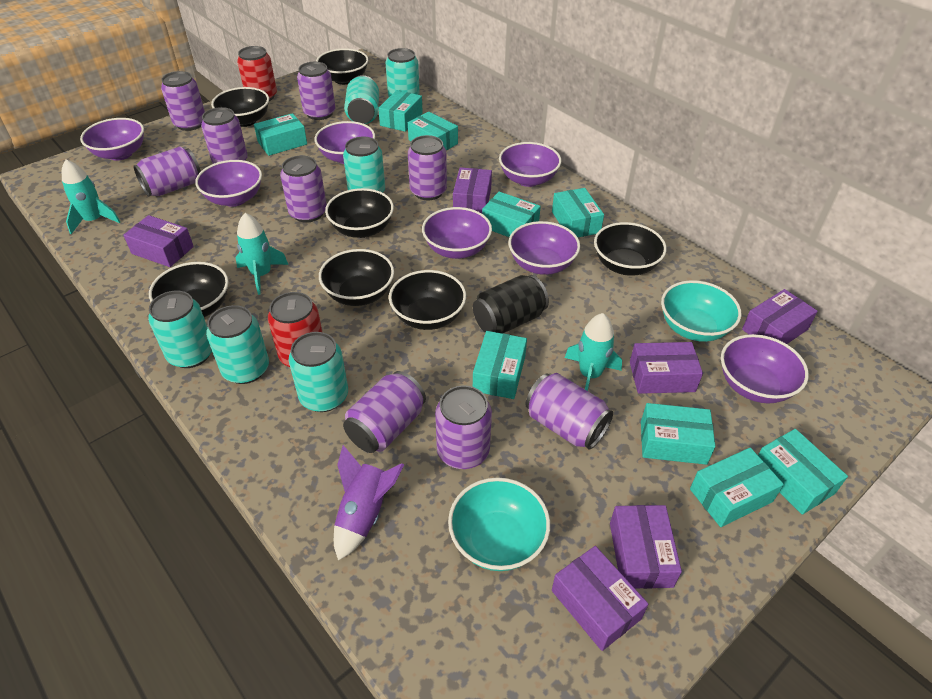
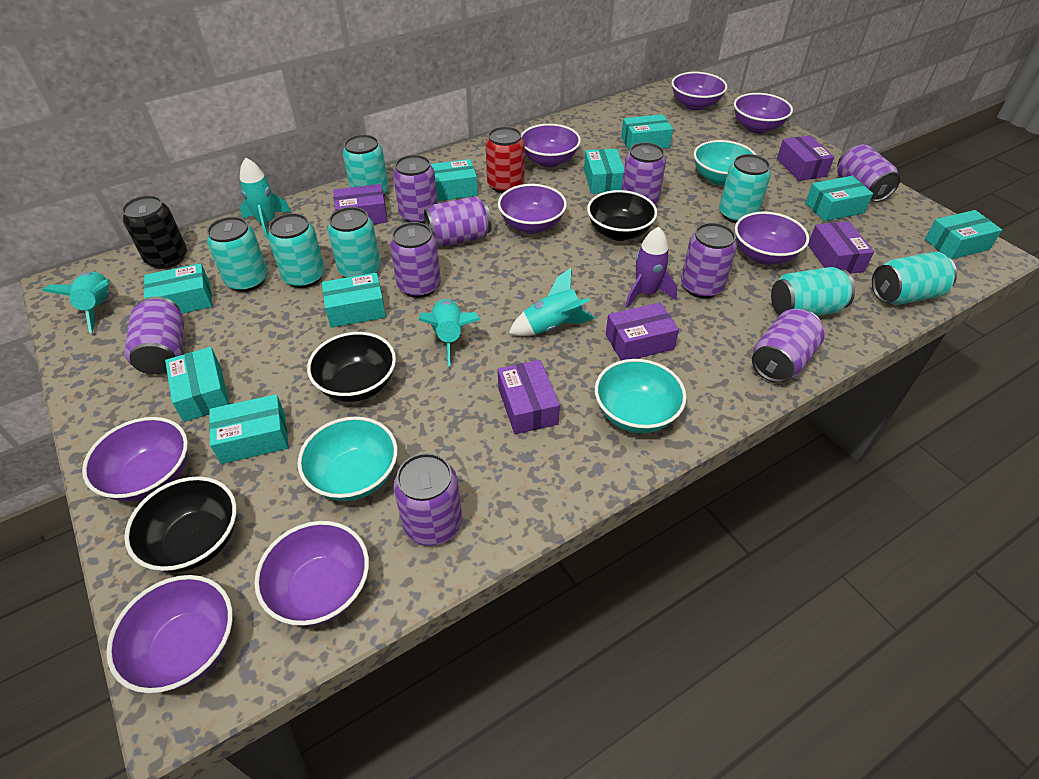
black bowl: [149,262,228,317] [211,87,269,127] [316,48,368,85] [319,249,394,306] [325,188,394,238] [389,270,466,330] [594,222,667,276] = 7 -> [124,476,237,572] [307,332,396,402] [587,190,657,241] = 3
purple bowl: [80,118,144,161] [195,160,262,207] [314,121,375,164] [422,207,492,259] [499,142,562,187] [508,221,580,275] [721,334,809,403] = 7 -> [82,417,188,501] [106,575,233,693] [254,521,369,626] [498,184,567,234] [521,124,581,167] [671,72,727,110] [734,93,793,133] [735,212,809,264] = 8
purple box: [123,215,194,267] [453,167,492,213] [552,546,649,651] [610,505,682,589] [630,342,703,394] [742,289,818,344] = 6 -> [333,184,388,224] [498,360,560,434] [606,303,679,361] [777,135,834,181] [808,221,874,274] = 5
red can: [237,46,277,101] [268,292,322,367] = 2 -> [486,127,525,194] = 1
turquoise bowl: [448,477,550,571] [661,280,742,342] = 2 -> [298,417,398,501] [595,359,687,433] [694,140,757,186] = 3
turquoise can: [148,291,212,368] [206,305,269,384] [289,332,348,412] [343,137,385,193] [344,75,379,124] [385,48,420,97] = 6 -> [207,217,268,292] [268,213,325,288] [328,207,381,278] [343,134,389,196] [719,154,771,223] [771,267,855,316] [872,252,957,305] = 7
turquoise rocket: [62,159,120,234] [236,213,289,295] [565,313,622,391] = 3 -> [42,272,110,333] [240,157,291,239] [418,299,480,366] [509,268,595,336] = 4

